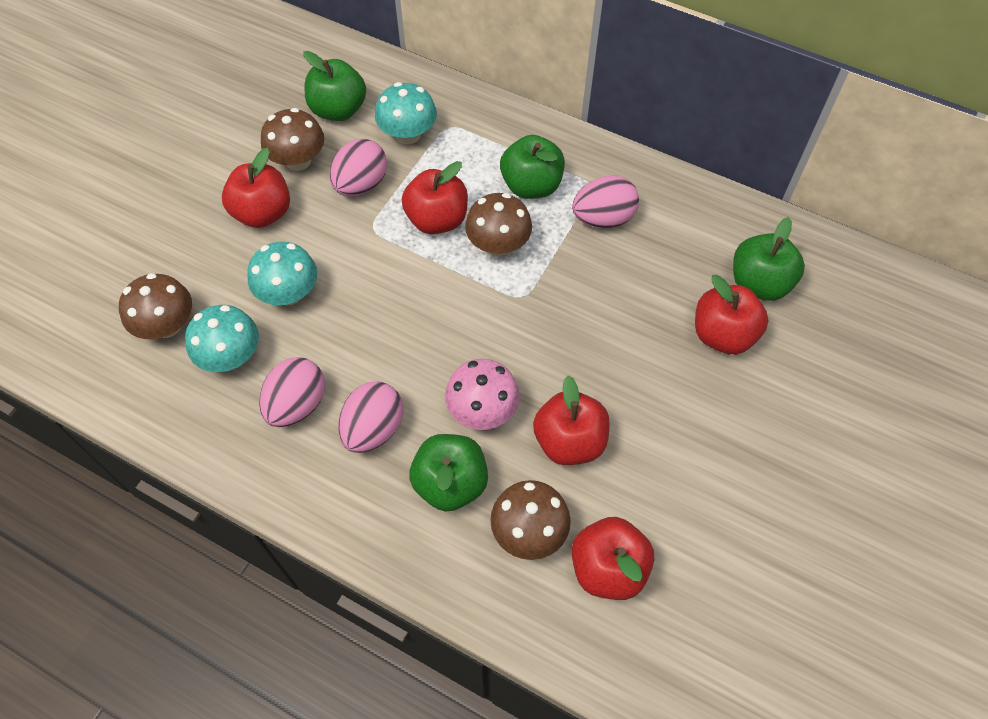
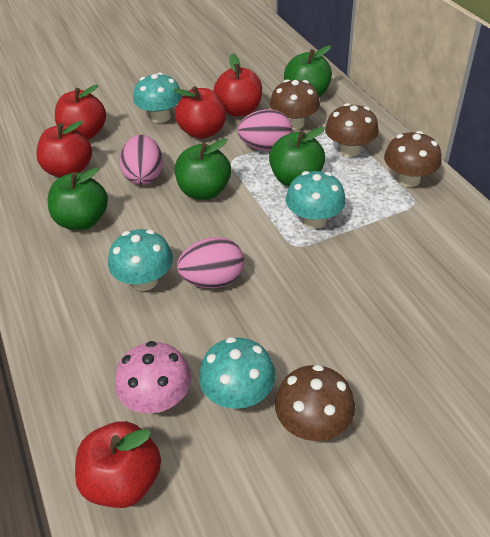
pink egg: [259,357,325,427] [330,139,387,196] [338,381,403,453] [572,175,639,228] = 4 -> [119,135,163,185] [177,237,244,288] [238,109,292,151] = 3
turquoise mushroom: [185,305,259,372] [247,242,317,306] [375,82,437,144] = 3 -> [108,229,173,291] [133,72,182,123] [199,337,275,409] [286,171,346,229] = 4

